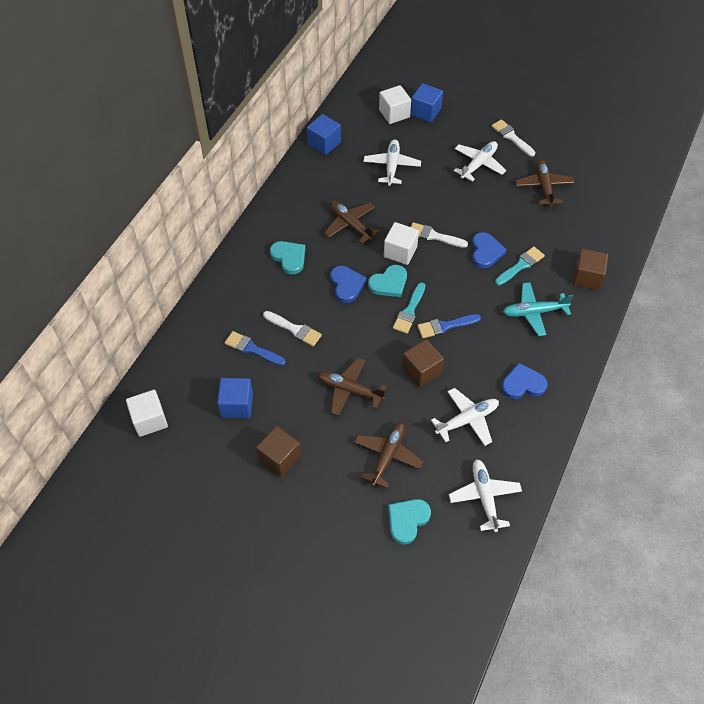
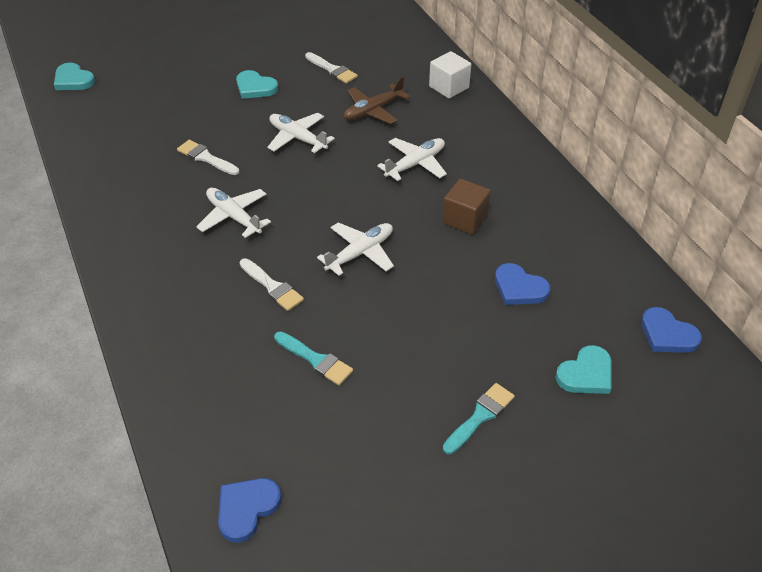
blue brush: [225,331,286,366] [417,314,481,338] = 2 -> none = 0
blue cube: [217,378,253,418] [307,114,341,155] [411,83,443,122] = 3 -> none = 0
brown cube: [256,426,301,477] [402,339,444,387] [572,249,608,290] = 3 -> [442,179,491,235] = 1
brown plane: [317,358,387,416] [324,201,380,244] [354,422,423,488] [515,159,575,207] = 4 -> [344,76,410,124] = 1
turquoise plane: [503,282,573,336] = 1 -> none = 0
white cube: [126,390,168,437] [379,85,411,124] [384,222,419,265] = 3 -> [429,51,471,99] = 1

